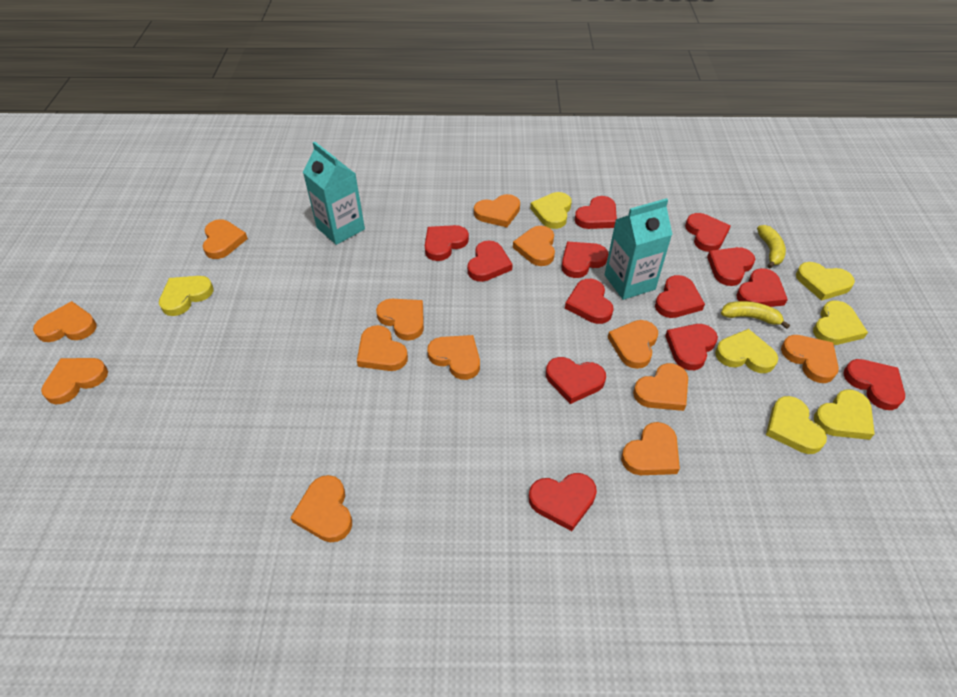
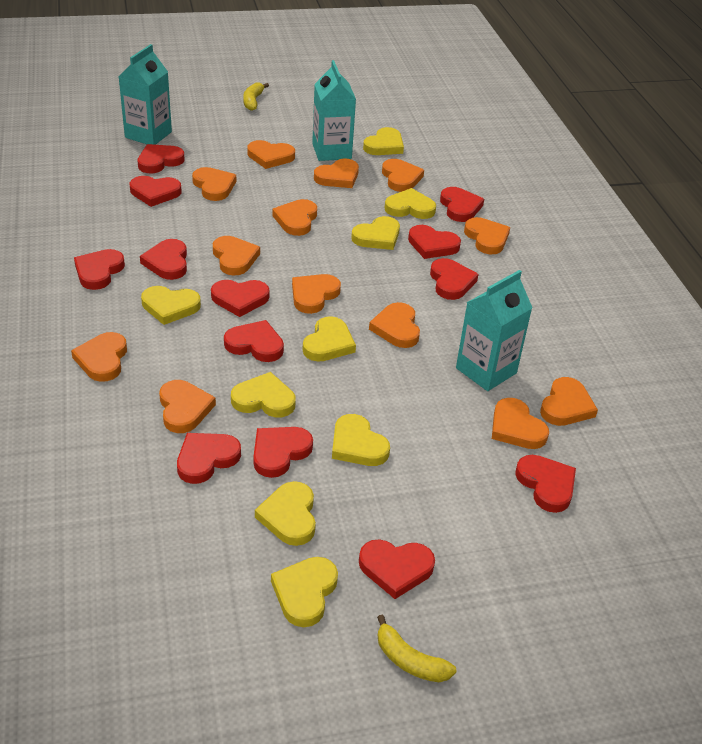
turquoise carton: [303,141,365,245] [604,198,673,300] = 2 -> [119,44,172,145] [312,60,356,161] [456,270,532,391] = 3
yellow heart: [159,276,213,316] [530,192,572,229] [715,329,778,373] [766,396,827,454] [796,262,855,301] [813,301,868,345] [814,390,875,440] = 7 -> [141,286,201,325] [231,372,296,417] [255,481,316,546] [271,557,338,627] [303,316,356,362] [332,414,390,466] [351,216,400,250] [363,127,404,155] [384,188,436,219] = 9

